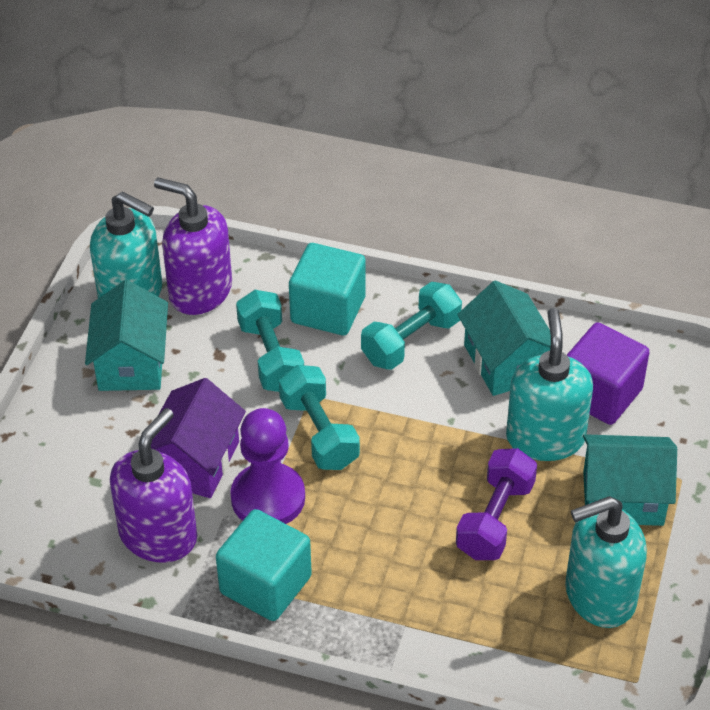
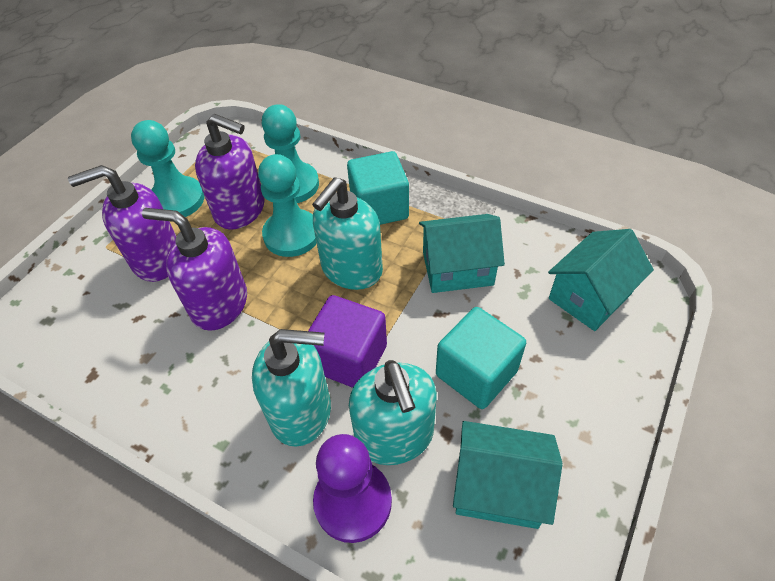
purple dumbbell: [456,448,537,560] = 1 -> none = 0
purple house: [151,378,246,498] = 1 -> none = 0
purple soap dispenser: [110,408,197,562] [154,178,232,315] = 2 -> [68,165,177,282] [142,208,247,331] [195,114,265,229] = 3
turquoise dumbbell: [236,290,304,392] [279,365,360,470] [361,282,462,370] = 3 -> none = 0
turquoise pawn: none = 0 -> [131,120,204,217] [258,154,317,257] [262,104,319,203] = 3

